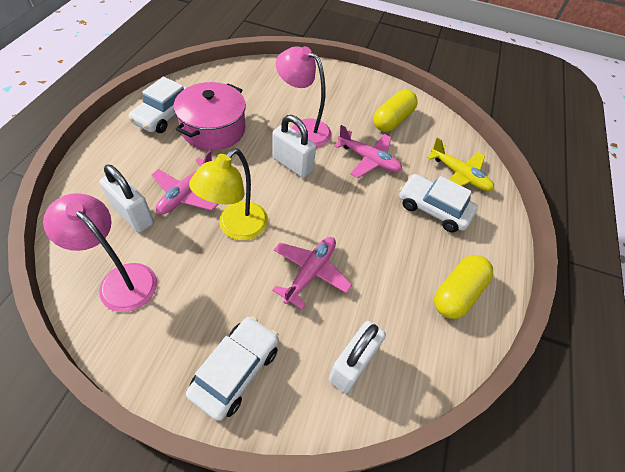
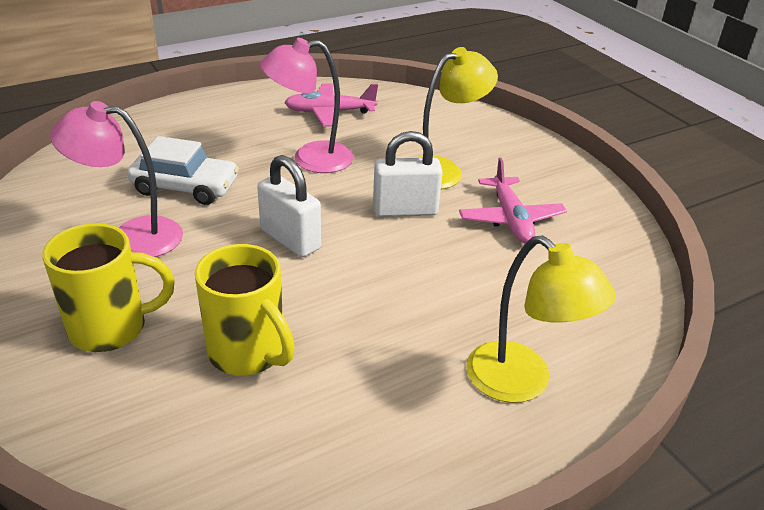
pink plane: [152,150,218,215] [272,237,352,309] [334,125,402,178] = 3 -> [284,84,378,126] [459,157,567,244] = 2
pink pot: [174,82,246,150] = 1 -> none = 0
white car: [128,77,186,133] [186,316,279,421] [399,174,478,233] = 3 -> [127,136,239,205] = 1
white padlock: [99,164,154,232] [272,115,316,178] [329,321,386,393] = 3 -> [257,155,321,257] [373,131,443,217] = 2
yellow capsule: [373,90,418,132] [434,255,493,319] = 2 -> none = 0
yellow lamp: [189,148,268,240] = 1 -> [416,47,498,189] [466,235,616,403] = 2
yellow mug: none = 0 -> [42,223,175,352] [195,244,295,376] = 2
yellow plane: [427,137,494,191] = 1 -> none = 0

